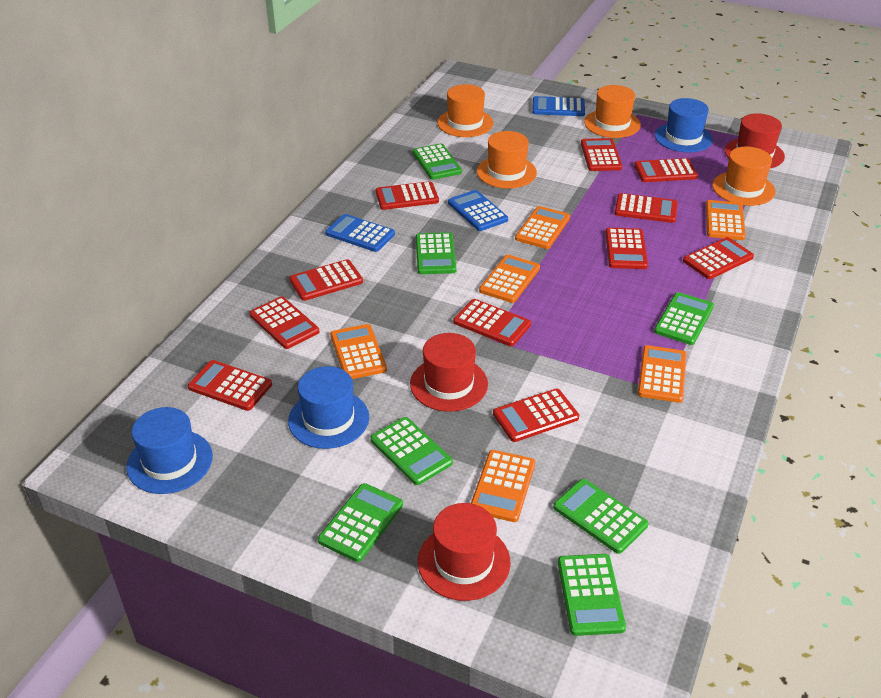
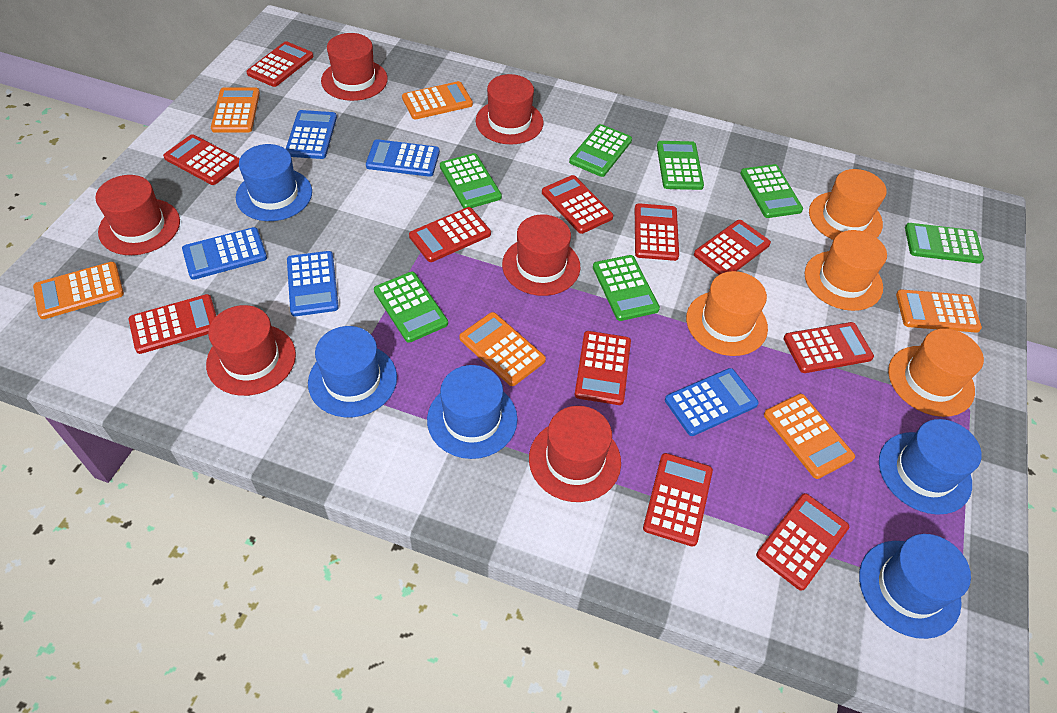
blue calculator: [325,214,395,252] [448,190,508,231] [532,96,585,116] = 3 -> [182,227,267,280] [286,110,337,159] [287,251,339,316] [366,139,440,177] [665,368,759,436] = 5
blue hat: [126,407,213,494] [288,366,369,449] [655,98,713,152] = 3 -> [236,144,312,221] [308,326,397,417] [427,365,518,459] [859,534,971,639] [879,419,982,515] = 5
red hat: [410,333,488,412] [418,503,511,601] [725,113,785,168] = 3 -> [96,175,180,255] [206,305,296,396] [321,33,388,101] [476,74,544,144] [502,214,580,296] [529,406,621,502] = 6

